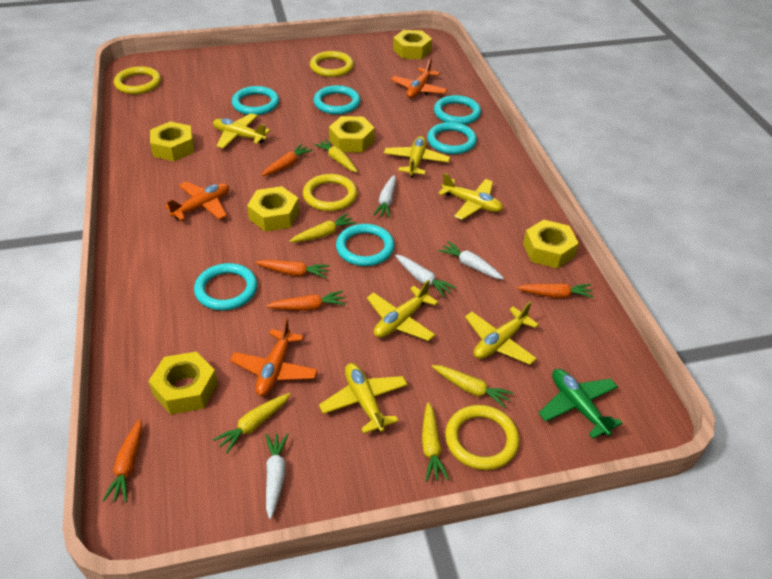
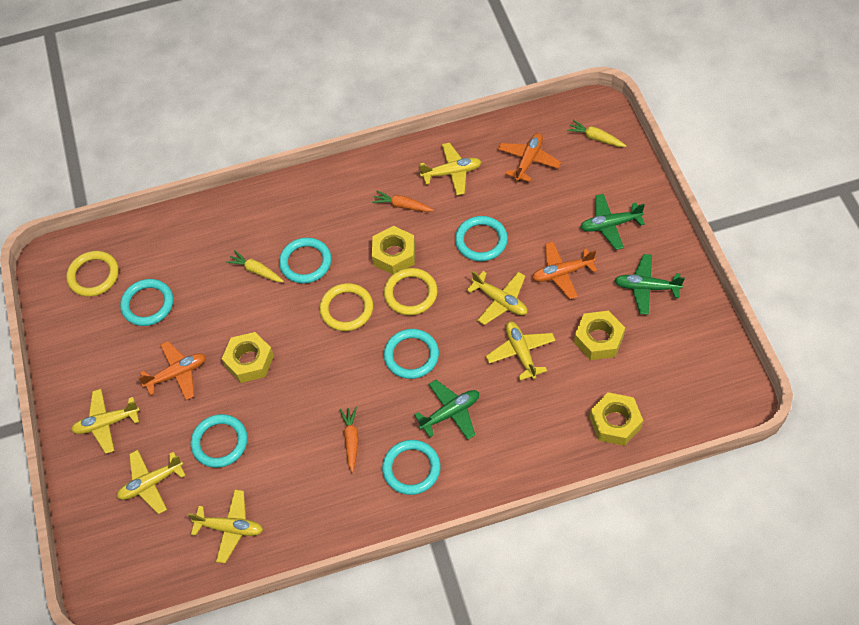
green plane: [539,369,622,439] = 1 -> [414,380,479,440] [580,194,645,250] [614,254,685,315] = 3
orange carrot: [102,419,142,502] [255,260,330,278] [262,144,313,176] [266,291,345,311] [516,283,594,298] = 5 -> [339,407,359,473] [372,190,434,212] = 2
white carrot: [266,433,289,519] [373,175,396,218] [395,254,456,298] [438,241,504,279] = 4 -> none = 0
yellow carrot: [213,393,291,454] [289,213,356,242] [314,139,358,172] [422,402,449,482] [432,365,514,408] = 5 -> [226,250,284,282] [567,120,626,147] = 2
yellow nut: [148,352,218,415] [150,121,194,161] [247,186,299,232] [329,116,375,153] [393,30,432,59] [523,220,579,269] = 6 -> [222,332,274,383] [372,226,415,275] [574,311,625,360] [590,392,643,446] = 4
yellow ring: [114,66,161,94] [303,174,357,211] [310,51,354,77] [445,405,519,470] = 4 -> [66,251,119,297] [319,283,373,331] [384,268,438,315] = 3

